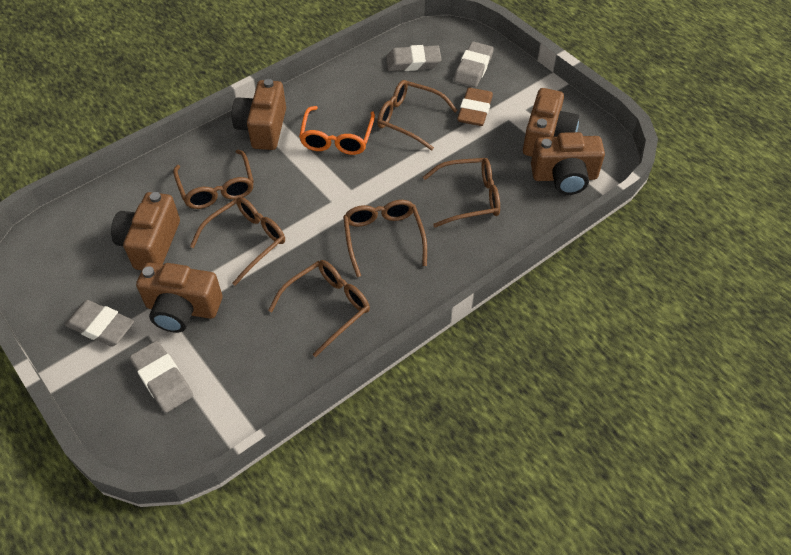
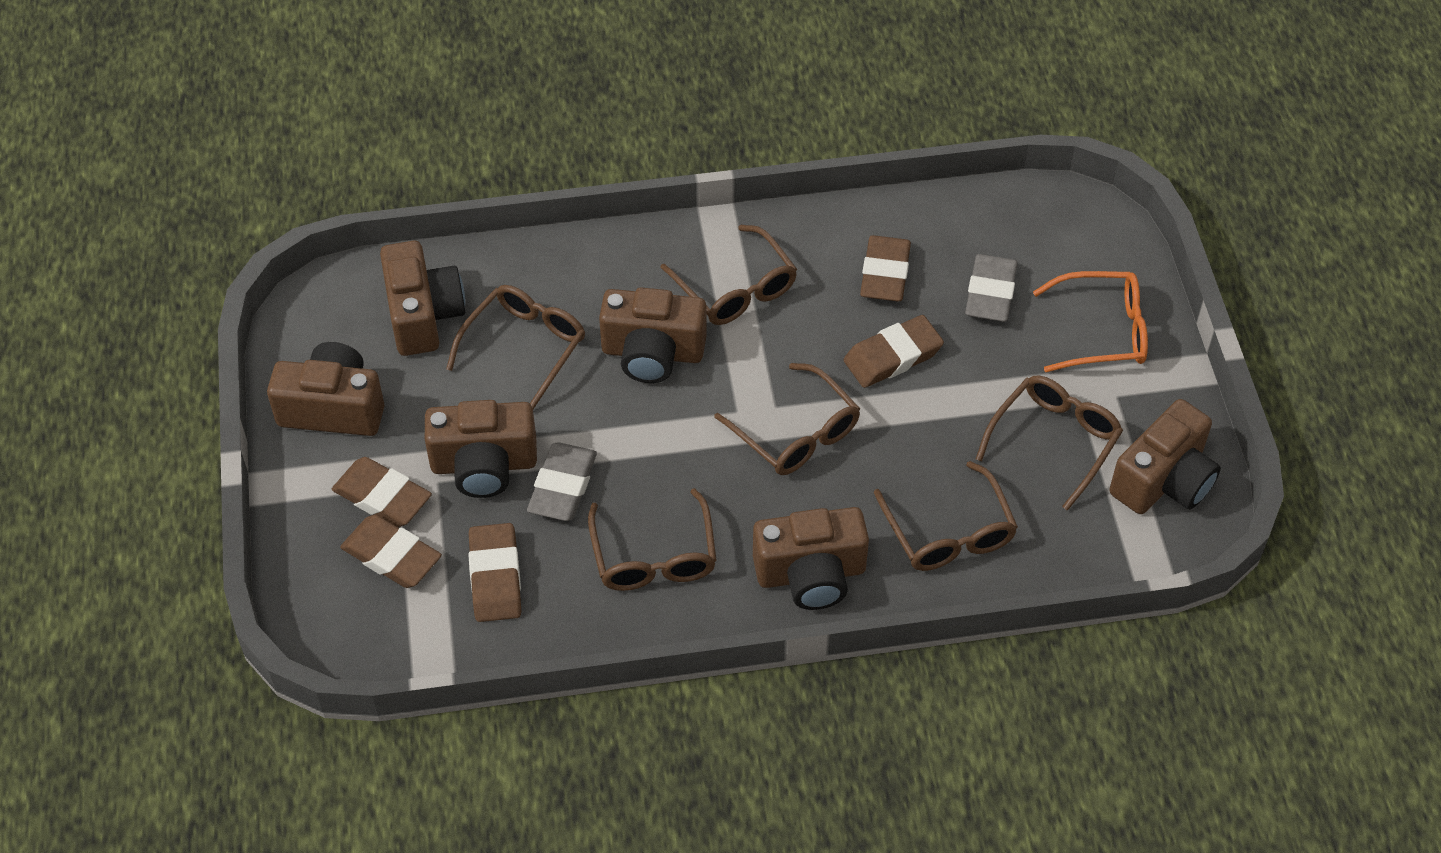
brown camera: [111,192,180,270] [136,262,222,333] [232,79,286,150] [523,88,579,157] [531,132,605,195] = 5 -> [267,342,384,436] [380,241,466,356] [425,400,537,498] [599,287,707,383] [753,507,869,610] [1109,399,1221,514] = 6
brown eraser: [457,88,493,126] = 1 -> [332,457,432,527] [340,515,442,588] [469,523,521,622] [844,315,944,388] [860,235,911,302] = 5
grey eraser: [65,300,134,347] [130,341,193,413] [386,45,441,71] [454,42,494,88] = 4 -> [527,442,597,521] [965,254,1018,322] = 2

